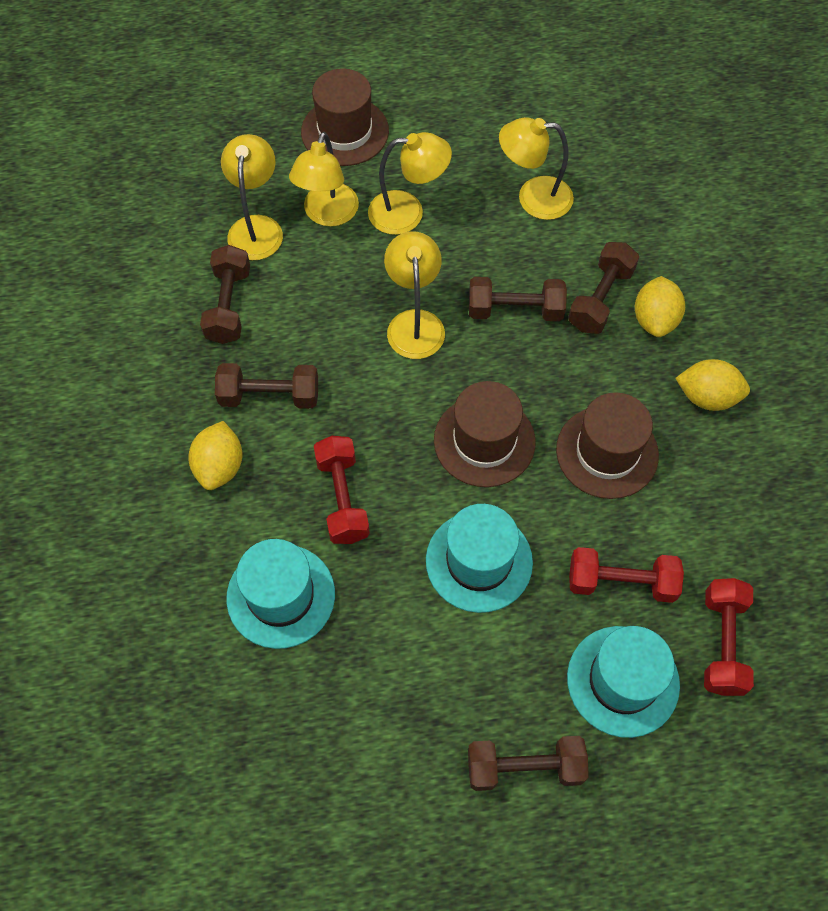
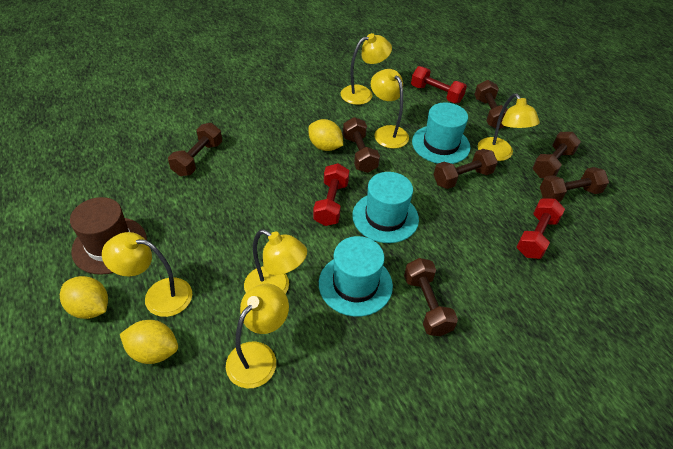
brown dumbbell: [200,245,250,344] [215,363,318,409] [468,736,589,791] [469,277,567,321] [568,242,639,334] = 5 -> [168,123,222,176] [343,117,380,173] [404,258,458,336] [434,149,498,189] [474,80,508,129] [533,132,581,178] [540,167,609,202] = 7
brown hat: [301,69,389,166] [434,381,536,487] [556,392,659,499] = 3 -> [70,197,147,275] = 1
yellow lamp: [221,134,283,260] [289,132,359,227] [368,132,452,235] [384,231,445,359] [499,117,574,220] = 5 -> [102,232,192,317] [226,284,289,388] [244,229,307,294] [341,33,392,105] [371,69,409,149] [478,94,540,161] = 6

